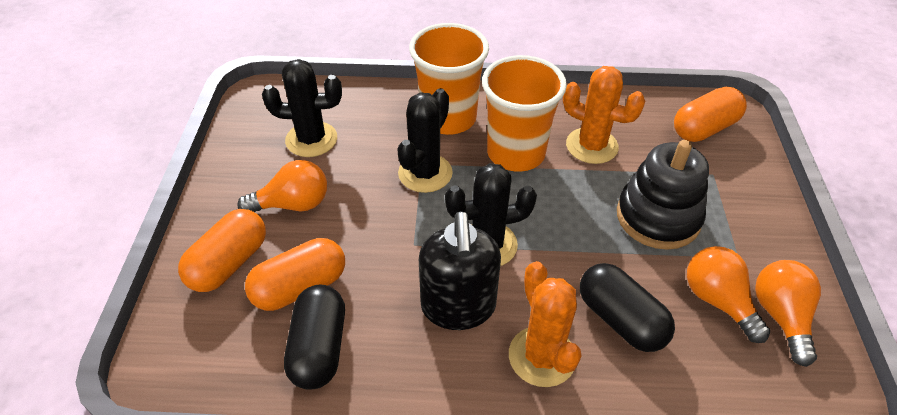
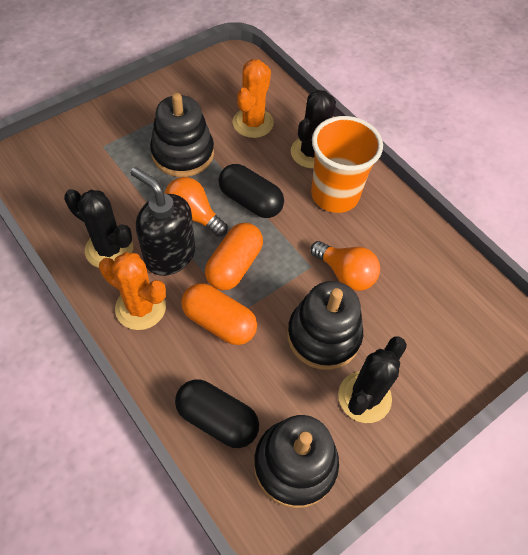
black stacking toy: [617,140,709,250] = 1 -> [150,93,214,177] [254,415,339,508] [287,281,363,370] = 3
orange capsule: [178,209,266,292] [245,238,345,311] [674,87,747,142] = 3 -> [181,283,257,345] [205,223,263,290] = 2
orange cup: [409,23,489,135] [482,55,567,172] = 2 -> [311,116,383,213] = 1
orange light bulb: [237,160,327,212] [687,246,770,343] [755,260,821,367] = 3 -> [164,177,228,237] [311,241,380,291] = 2

